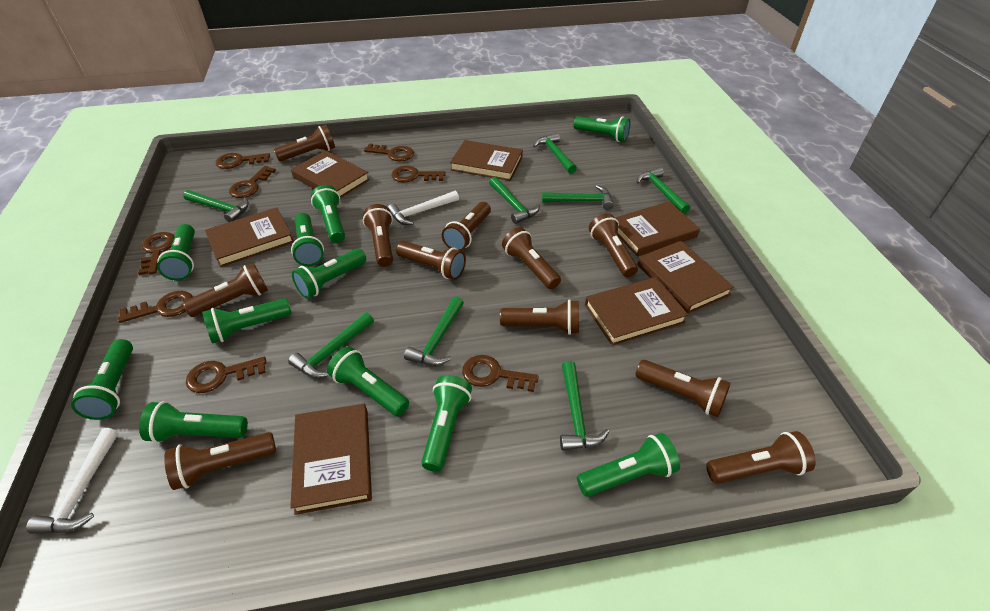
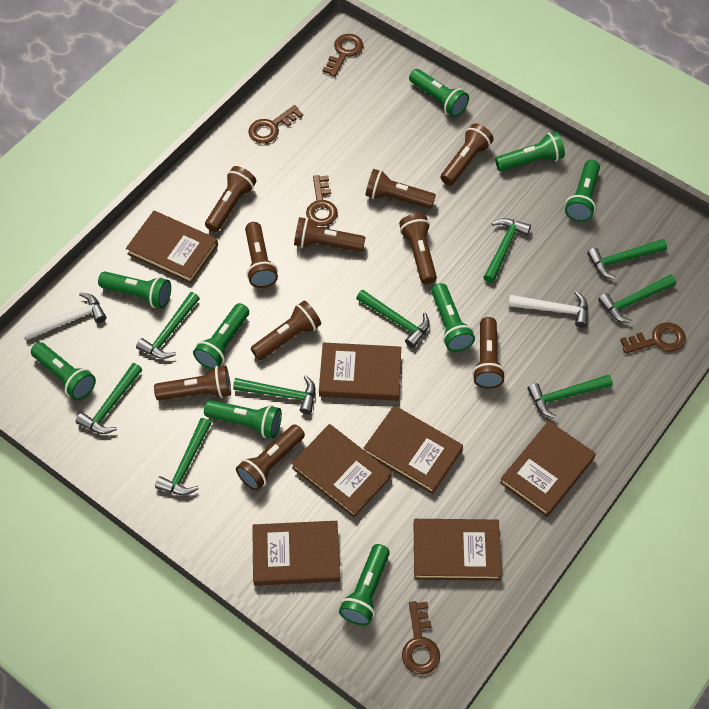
brown flashlight: [164,432,276,490] [183,263,268,317] [274,125,335,161] [363,204,393,267] [396,241,466,280] [442,202,491,251] [500,299,579,335] [502,227,561,289] [589,213,638,277] [636,360,731,417] [706,431,816,484] = 11 -> [154,366,231,400] [205,166,256,232] [236,424,305,491] [245,222,278,288] [251,301,321,360] [294,217,366,252] [365,169,436,209] [399,213,437,284] [440,123,494,185] [472,317,505,389] = 10
brown key: [118,291,193,323] [138,232,175,275] [186,357,266,393] [215,153,270,169] [229,166,276,198] [364,143,414,161] [391,166,446,182] [462,355,539,392] = 8 -> [248,105,303,143] [306,175,338,226] [322,34,363,77] [402,601,440,674] [620,322,686,354] = 5
green flashlight: [71,339,133,420] [139,401,248,443] [157,224,195,281] [202,298,291,344] [291,213,324,266] [292,248,366,299] [311,185,345,243] [327,346,409,416] [421,375,472,472] [573,116,630,142] [577,433,680,497] = 11 -> [31,342,96,400] [98,271,171,308] [193,303,249,369] [204,400,282,438] [339,544,390,626] [409,69,469,117] [431,283,475,352] [495,132,565,172] [565,160,600,222] = 9
green hammer: [183,190,249,222] [288,312,374,378] [404,297,464,366] [489,177,540,224] [533,133,577,174] [542,185,614,210] [560,361,609,451] [637,167,690,214] = 8 -> [76,363,142,434] [136,292,200,359] [155,418,212,495] [233,375,315,414] [356,290,430,348] [483,218,531,283] [528,375,613,418] [587,239,667,279] [598,274,676,323] = 9

